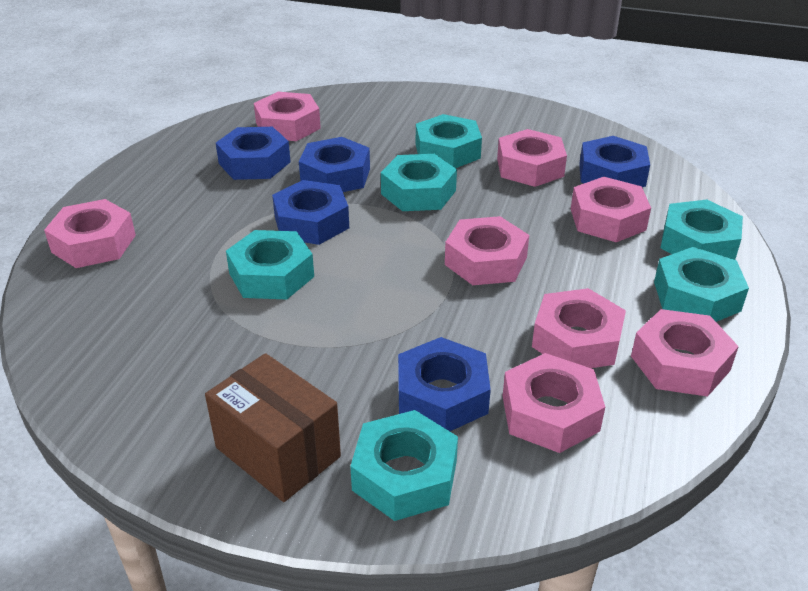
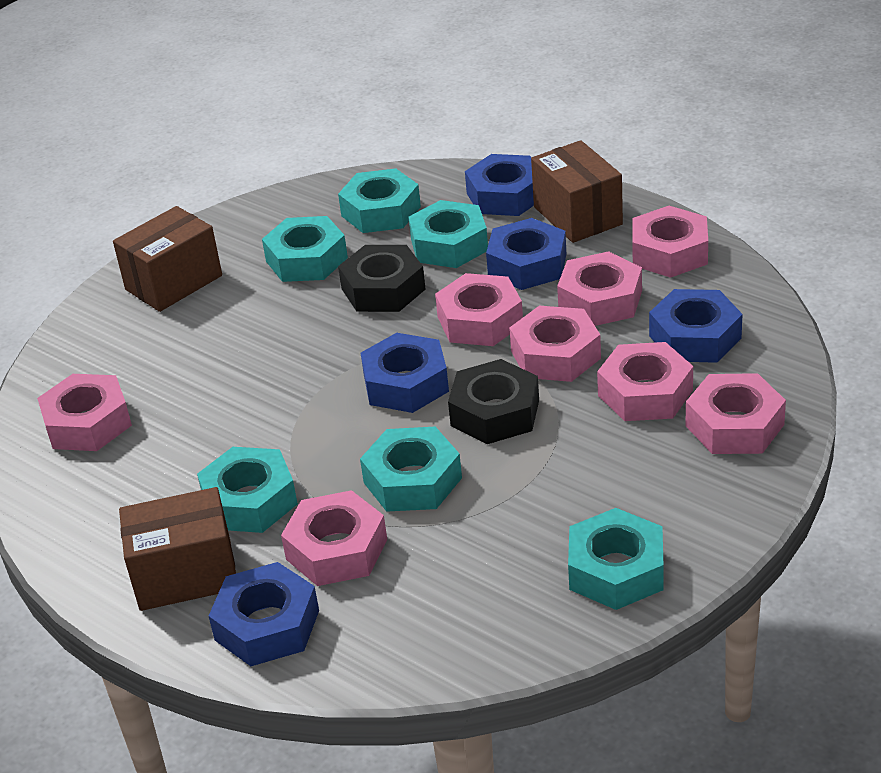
black nut: none = 0 -> [338,245,426,312] [448,359,539,444] = 2
brown box: [205,353,341,502] = 1 -> [113,206,222,312] [119,487,236,611] [531,140,623,243] = 3

